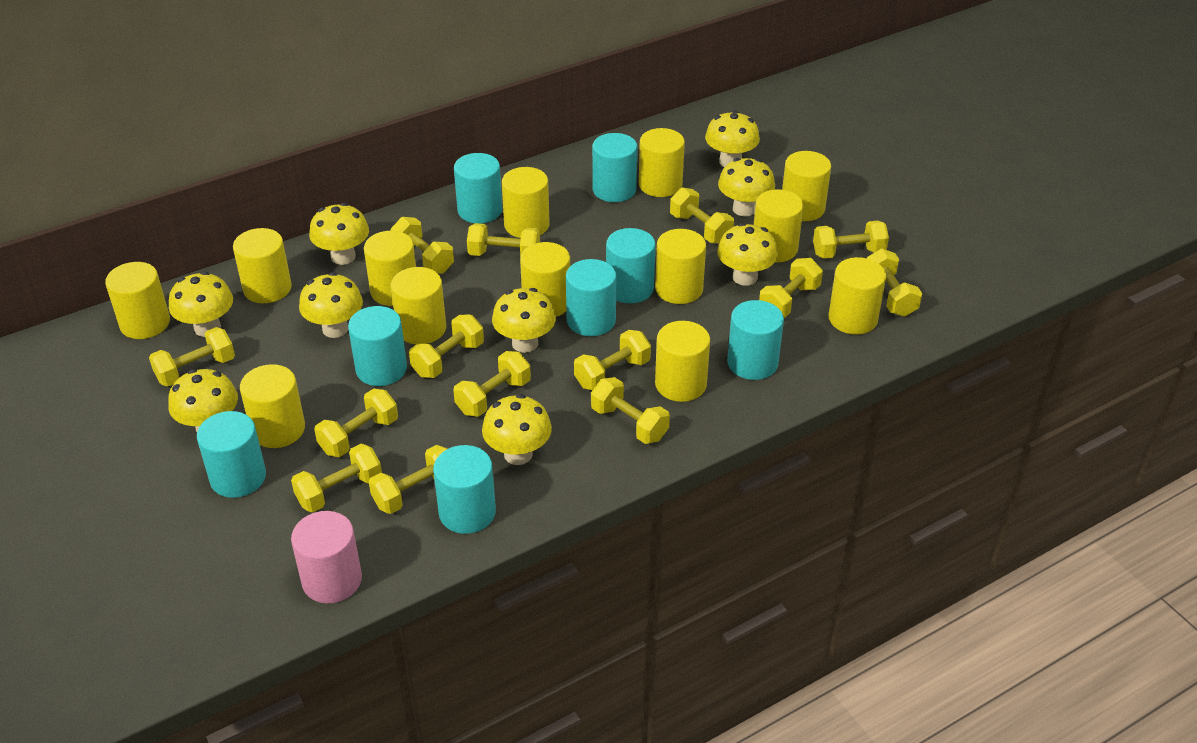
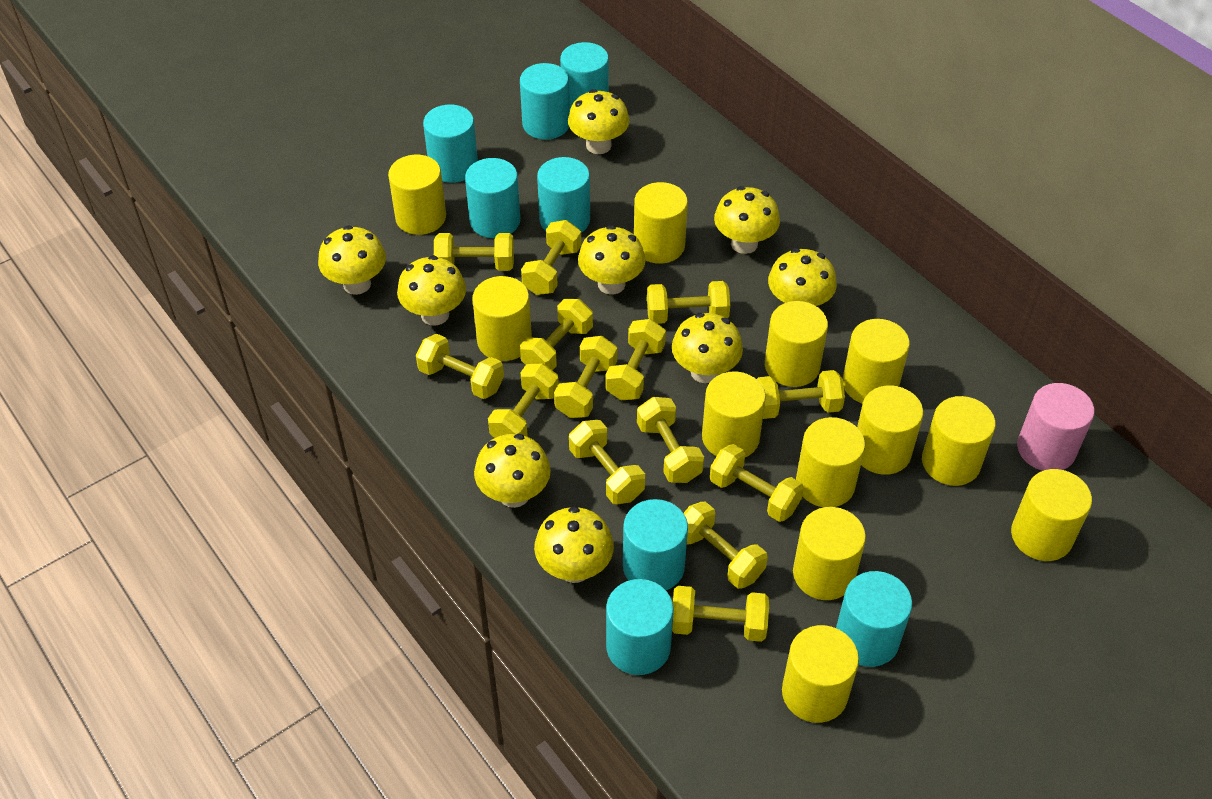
yellow cylinder: [105,262,170,339] [233,228,292,303] [240,364,305,448] [364,231,416,306] [391,267,446,344] [502,167,550,238] [520,242,570,317] [639,128,685,197] [655,229,706,304] [655,321,710,402] [754,189,804,262] [782,151,831,221] [828,257,886,335] = 13 -> [388,155,446,235] [472,276,532,361] [634,182,688,264] [702,371,766,457] [765,301,828,387] [782,625,859,723] [793,507,866,600] [796,417,865,507] [843,319,910,404] [857,385,923,475] [922,396,996,486] [1011,469,1092,561] = 12

